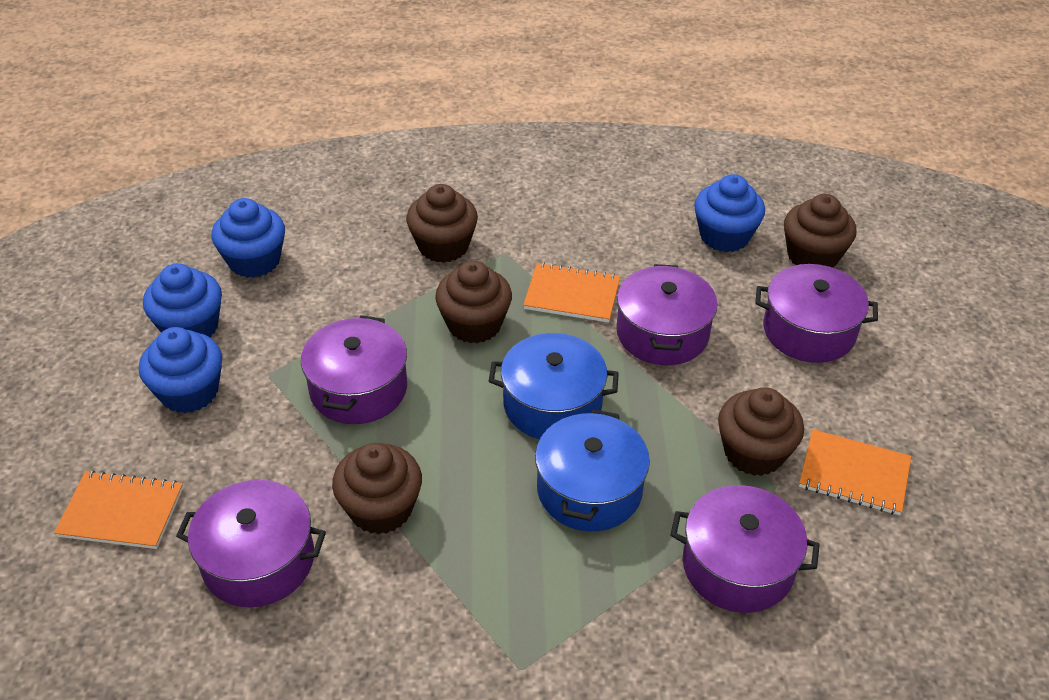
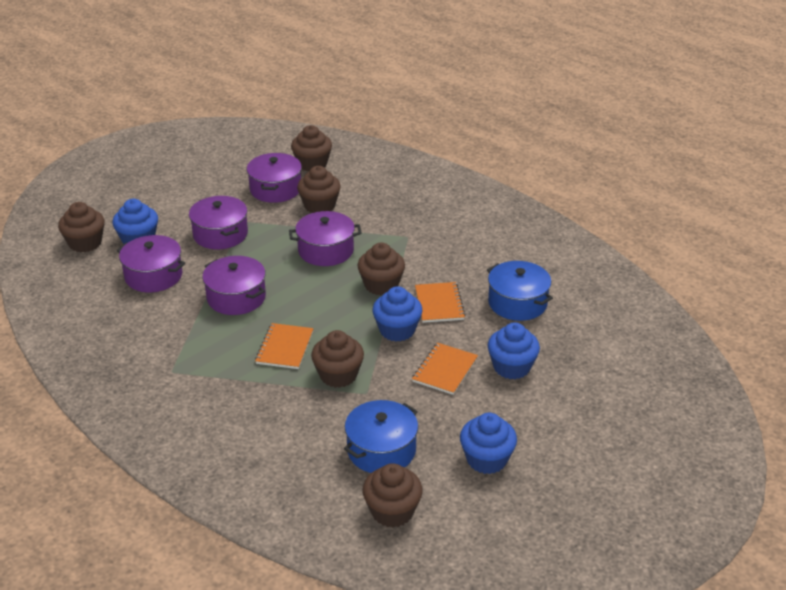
brown cupcake: [332,443,422,535] [406,184,478,263] [435,261,512,343] [718,387,804,476] [784,194,857,268] = 5 -> [58,202,105,253] [291,125,332,171] [297,166,341,213] [311,330,364,388] [357,243,405,295] [363,463,423,527] = 6

